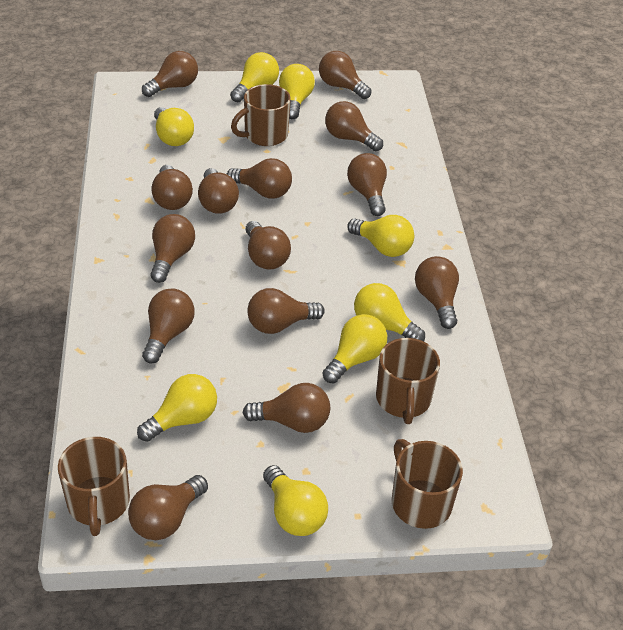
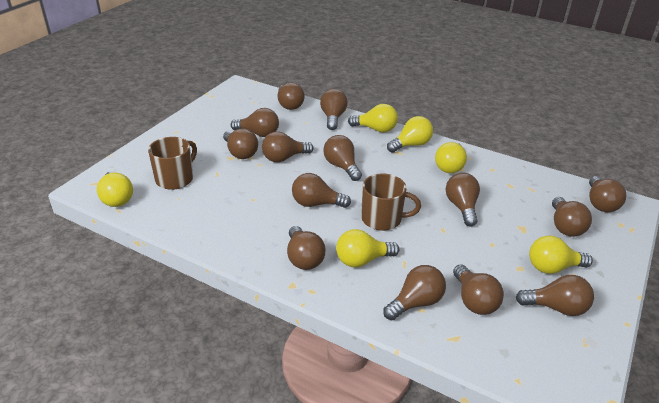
brown mug: [58,437,130,536] [231,84,291,146] [376,338,440,424] [392,439,463,529] = 4 -> [148,137,197,190] [361,173,421,231] = 2
yellow light bulb: [137,374,217,442] [154,107,194,146] [230,52,279,102] [263,465,328,536] [279,64,315,119] [322,314,387,383] [347,215,414,257] [354,283,425,342] = 8 -> [97,172,133,207] [336,229,400,267] [348,104,398,132] [387,116,433,153] [435,142,467,173] [529,236,593,274] = 6

